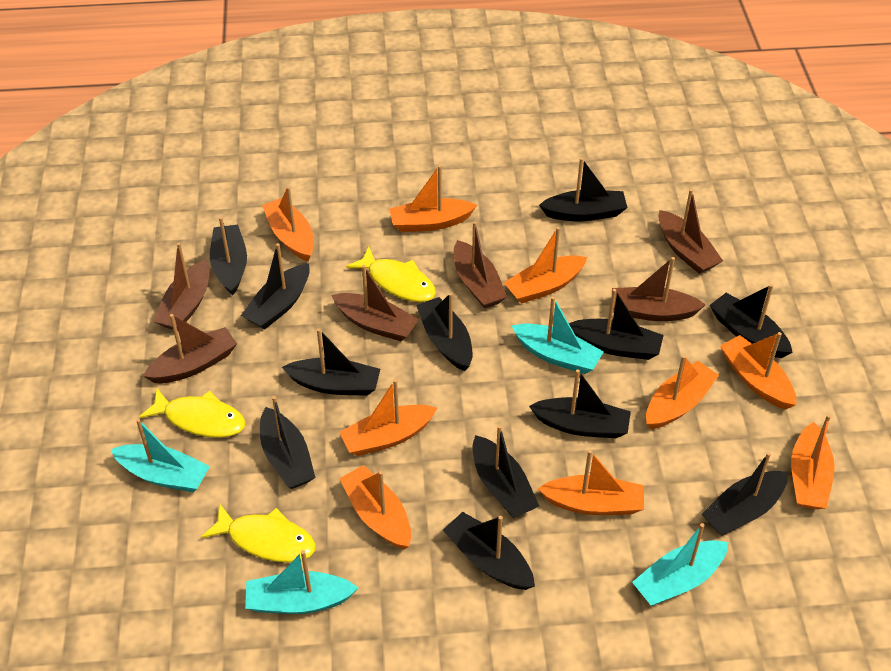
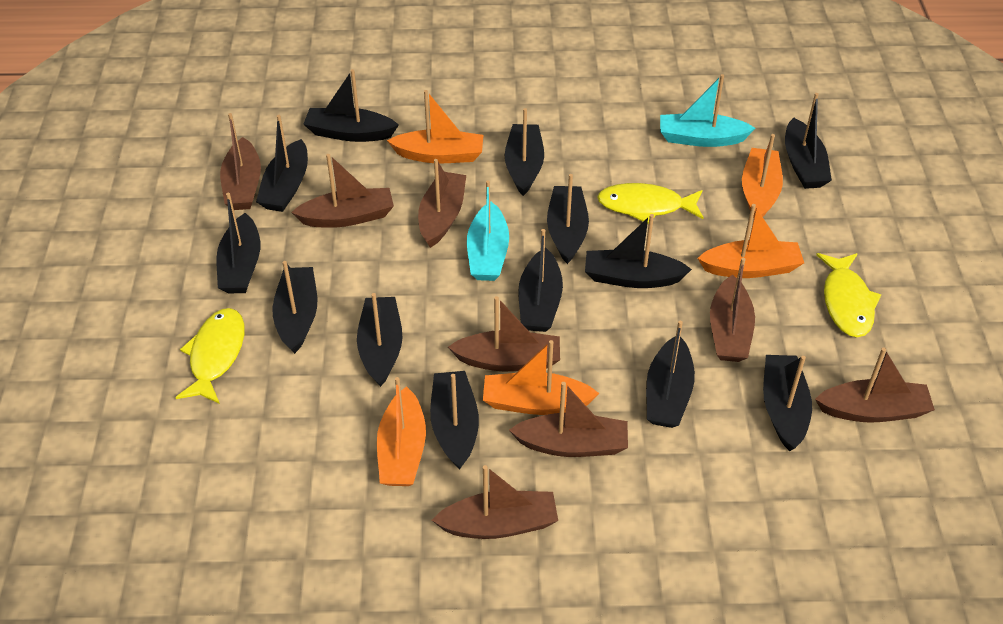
black boat: [210,217,247,295] [241,243,310,329] [260,396,316,489] [282,328,380,396] [416,293,472,371] [443,512,535,590] [472,425,539,518] [529,369,631,438] [539,158,628,221] [569,289,664,360] [701,452,788,536] [710,284,793,358] = 12 -> [216,193,260,293] [256,115,308,212] [272,261,317,354] [303,69,399,142] [357,293,403,387] [430,371,479,469] [504,108,544,196] [518,229,563,332] [547,174,589,264] [585,214,692,288] [646,321,695,428] [763,355,812,451] [785,93,832,189] = 13
brown boat: [143,314,237,383] [153,243,210,331] [332,265,419,341] [454,221,507,309] [612,257,706,321] [659,189,723,274] = 6 -> [220,113,261,210] [291,154,394,228] [418,159,466,248] [432,465,558,539] [448,296,560,371] [509,382,628,457] [710,258,755,362] [815,348,935,423] = 8
orange boat: [262,186,314,261] [339,379,437,456] [339,465,411,549] [389,165,477,232] [504,227,587,304] [538,450,644,515] [646,355,719,429] [720,332,796,410] [791,414,835,509] = 9 -> [377,377,426,486] [387,90,483,163] [483,340,600,415] [697,204,804,278] [742,134,783,218] = 5
turquoise boat: [111,419,210,492] [245,550,358,614] [512,296,604,374] [632,523,728,606] = 4 -> [467,180,509,281] [660,74,755,147] = 2

